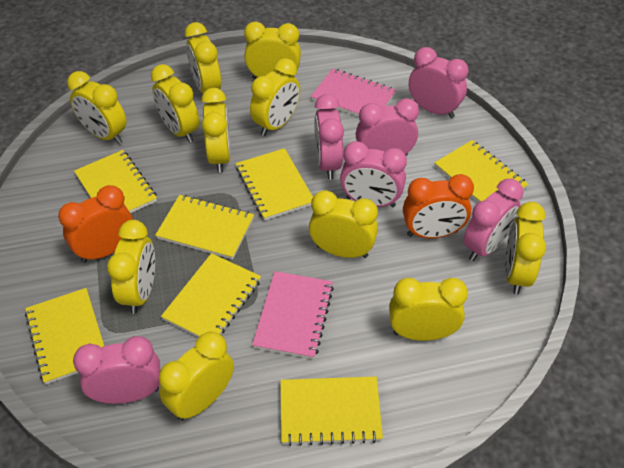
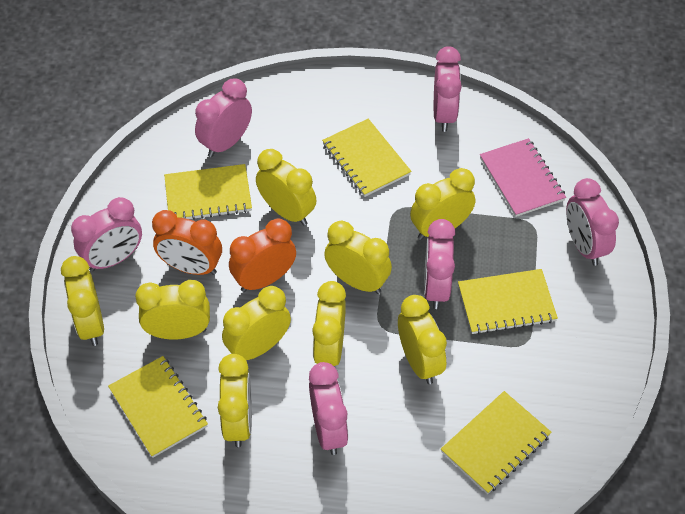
pink notebook: [252,271,334,359] [311,68,396,117] = 2 -> [480,138,566,217] = 1
yellow clock: [67,71,126,144] [107,220,155,314] [151,64,199,143] [159,331,234,421] [185,22,221,93] [201,88,231,173] [244,22,301,79] [250,58,300,136] [309,190,378,258] [389,278,468,341] [505,202,546,295] = 11 -> [61,256,104,346] [135,280,210,340] [218,354,252,447] [222,286,291,360] [256,149,317,226] [312,281,346,366] [324,221,392,294] [398,295,447,384] [410,168,475,240] = 9
yellow notebook: [25,288,104,384] [74,150,157,213] [155,195,254,260] [161,253,261,338] [236,148,313,221] [280,377,383,446] [434,140,528,202] = 7 -> [108,356,208,458] [164,164,252,220] [322,119,411,197] [441,391,552,494] [458,269,558,335] = 5

